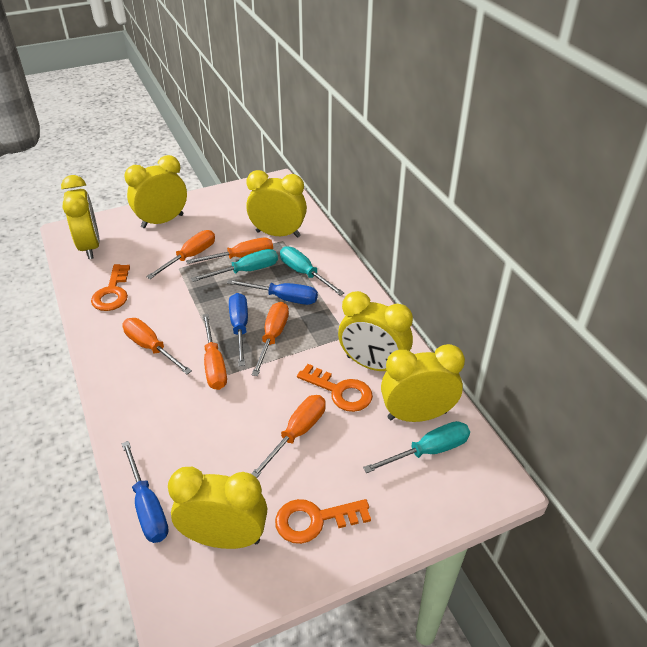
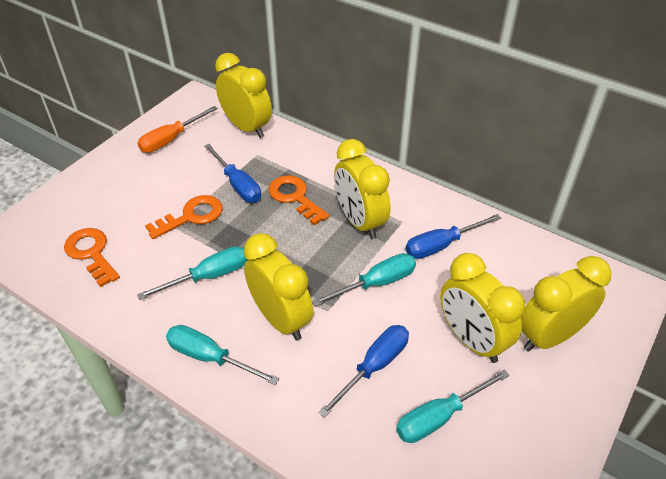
orange screwdriver: [122,318,192,374] [146,230,215,279] [186,238,273,264] [202,314,227,390] [251,395,326,478] [252,302,289,376] = 6 -> [137,106,218,153] = 1
turquoise screwdriver: [191,249,278,282] [280,246,344,296] [363,421,470,473] = 3 -> [137,246,248,300] [166,325,279,385] [312,253,416,307] [396,370,510,443] = 4
yellow clock: [61,175,100,259] [124,155,187,228] [168,467,267,549] [246,170,307,238] [338,291,413,371] [381,344,465,422] = 6 -> [215,53,272,138] [244,233,314,341] [334,139,390,239] [440,253,525,363] [521,256,611,352] = 5

